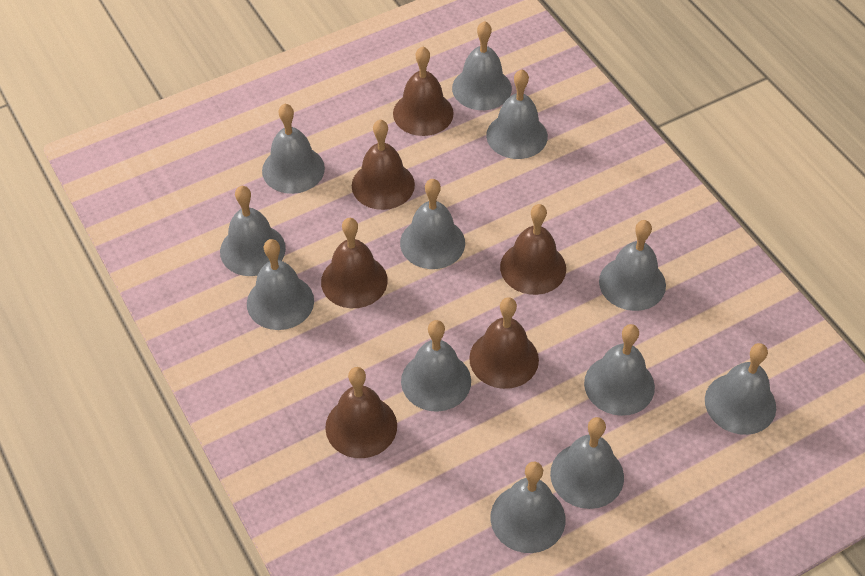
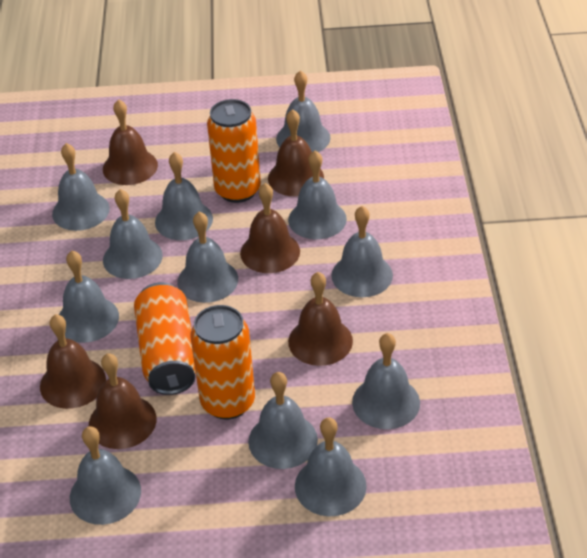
orange can: none = 0 -> [134,282,196,395] [191,305,255,420] [207,99,261,203] = 3

